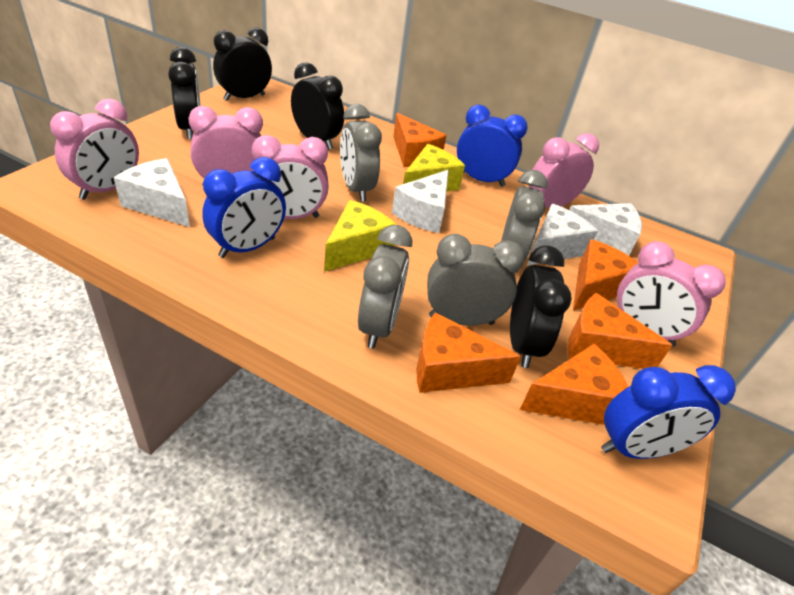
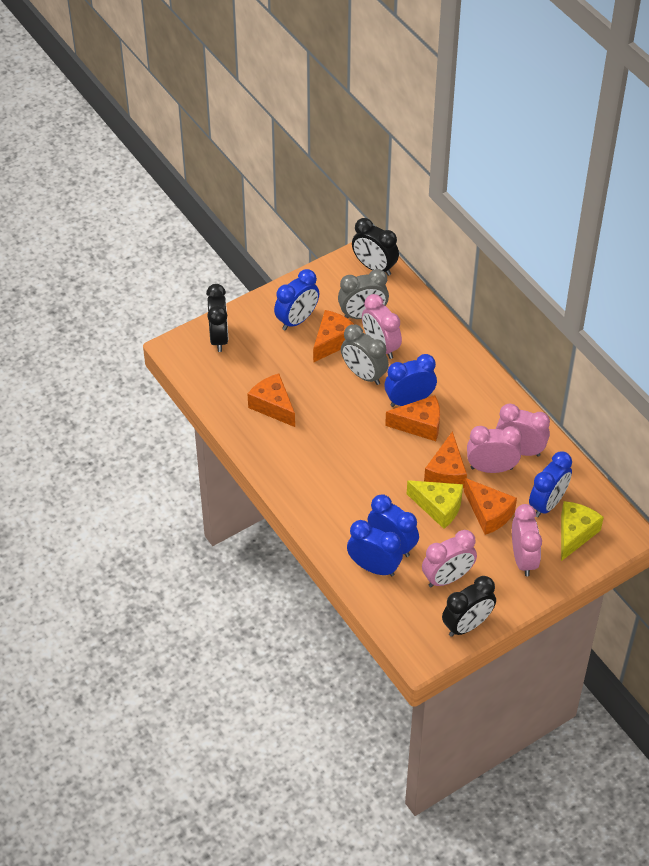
black clock: [168,47,201,139] [213,28,272,101] [291,62,344,150] [510,246,572,368] = 4 -> [206,284,229,352] [352,218,399,276] [442,576,496,637] = 3
blue clock: [202,157,286,258] [457,105,528,187] [601,365,736,459] = 3 -> [274,269,319,330] [347,520,403,576] [368,494,419,557] [384,354,437,407] [529,452,572,517] = 5
grey clock: [340,104,382,201] [358,225,412,348] [427,234,525,326] [501,170,548,261] = 4 -> [338,269,389,319] [341,324,389,385] = 2
white cheese: [114,158,190,227] [392,170,449,233] [527,204,598,266] [569,203,642,256] = 4 -> none = 0

